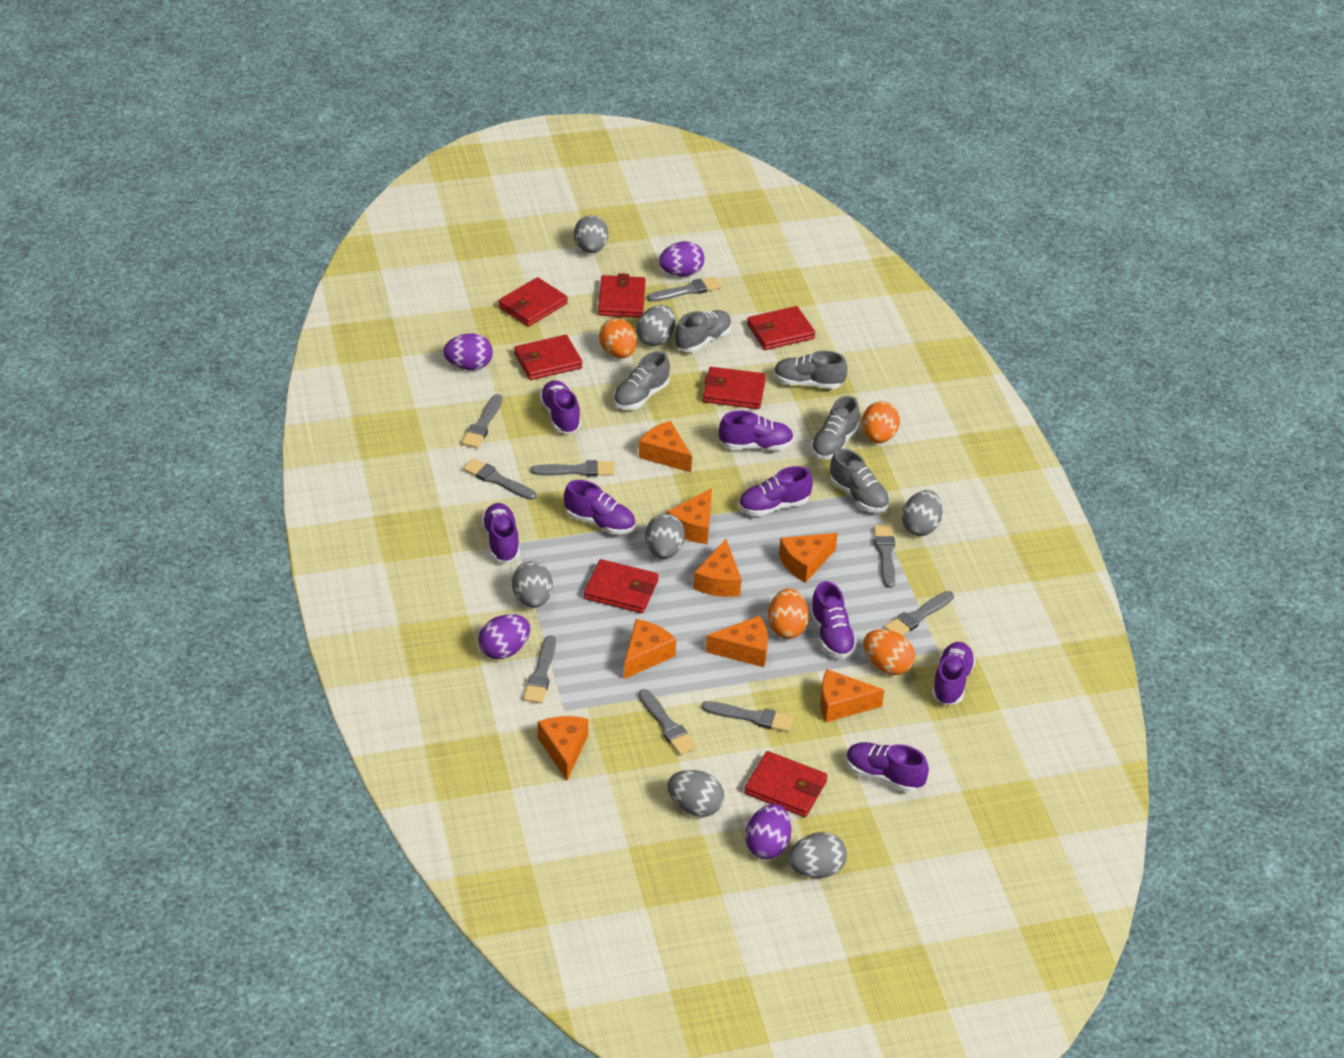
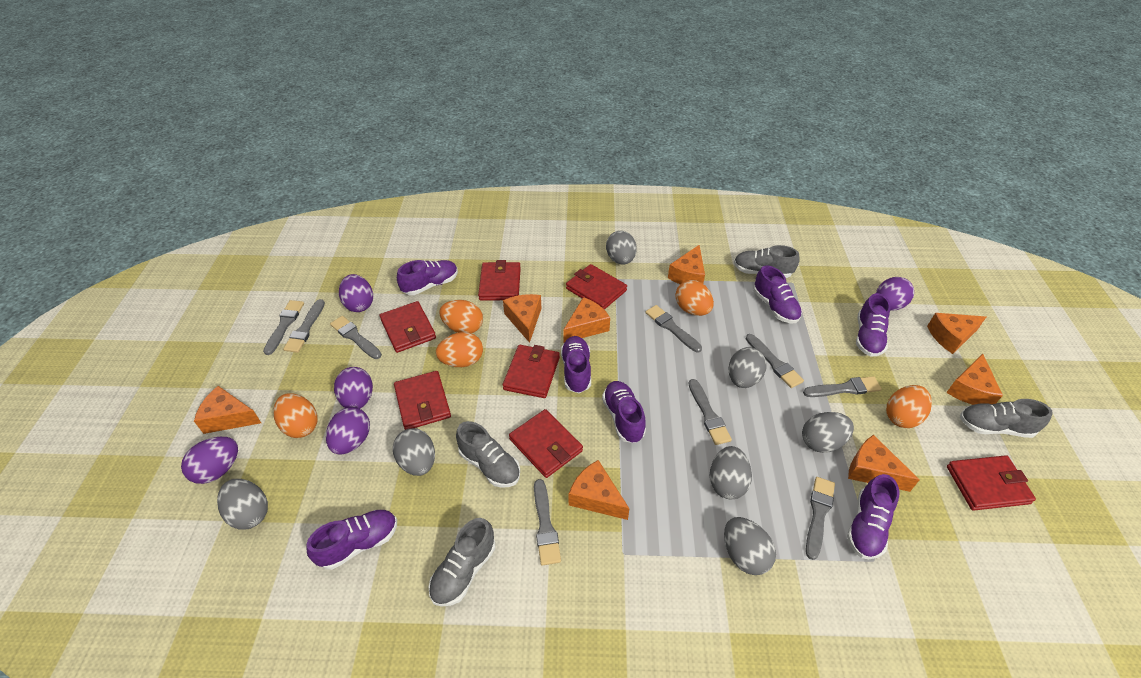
grey shoe: [613,351,670,410] [675,310,732,352] [774,351,848,389] [811,396,859,460] [830,449,890,512] = 5 -> [429,518,495,607] [456,421,520,488] [734,245,800,278] [960,399,1053,438] = 4
orange egg: [599,318,637,358] [768,589,809,639] [862,401,900,443] [863,629,915,675] = 4 -> [273,393,318,438] [436,332,483,367] [439,300,483,333] [675,280,714,316] [886,385,932,428] = 5
purple egg: [443,333,493,370] [478,614,530,659] [659,241,704,277] [746,804,792,859] = 4 -> [181,437,238,484] [326,407,370,455] [334,367,373,409] [339,274,373,312] [876,277,914,311] = 5
purple shoe: [482,503,520,562] [539,380,581,434] [564,480,636,535] [719,410,794,450] [739,466,813,516] [810,581,857,658] [846,742,929,792] [932,642,976,705] = 8 -> [306,510,397,570] [397,260,458,295] [561,336,591,393] [602,381,646,443] [753,265,802,323] [847,474,899,559] [856,293,891,356] = 7

